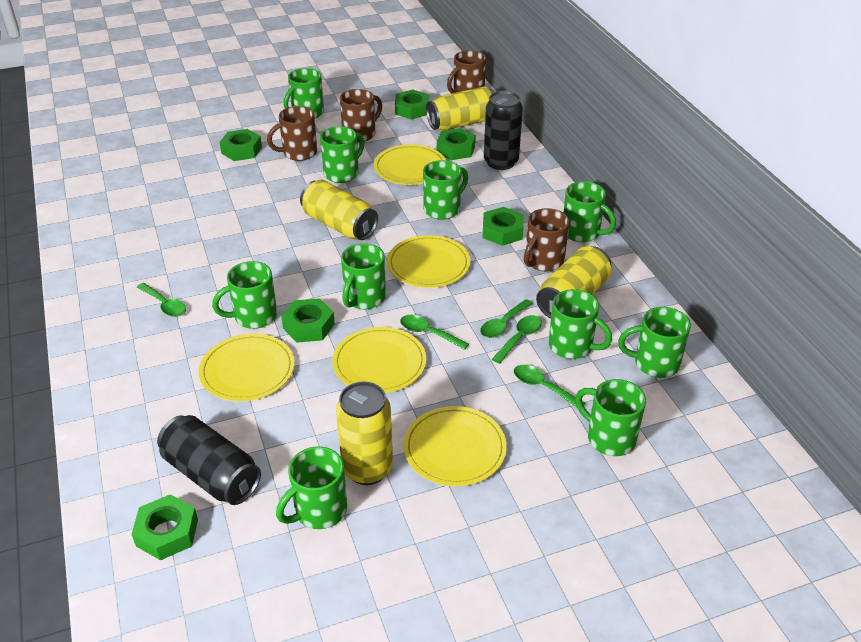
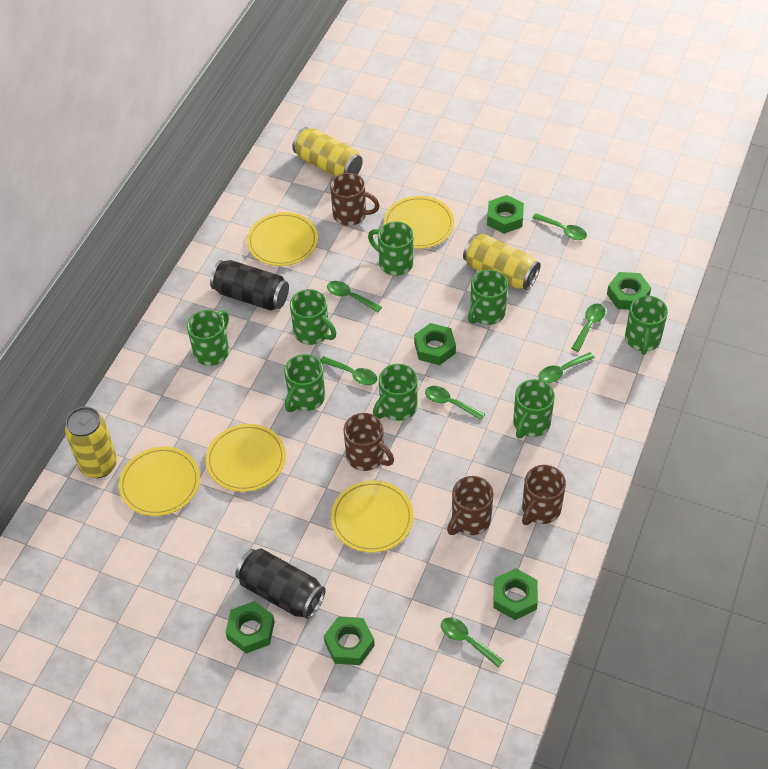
green mug: [212,261,277,329] [276,447,347,529] [284,68,324,118] [320,126,365,183] [341,243,386,309] [423,160,468,220] [549,289,612,359] [563,181,616,242] [575,379,646,456] [618,307,691,378] = 10 -> [187,310,229,366] [284,354,325,412] [290,289,336,345] [368,222,414,276] [373,364,418,421] [468,270,508,325] [513,379,555,439] [625,296,668,355] = 8
green spoon: [136,283,186,317] [400,315,469,350] [480,299,533,338] [492,315,542,364] [514,365,585,407] = 5 -> [320,356,377,385] [327,281,382,312] [425,386,485,420] [441,617,504,667] [533,213,587,240] [539,352,595,383] [571,304,605,352] = 7
yellow can: [300,180,378,240] [336,382,393,485] [426,86,495,131] [536,246,611,318] = 4 -> [65,407,117,478] [292,127,363,177] [463,233,541,290] = 3

